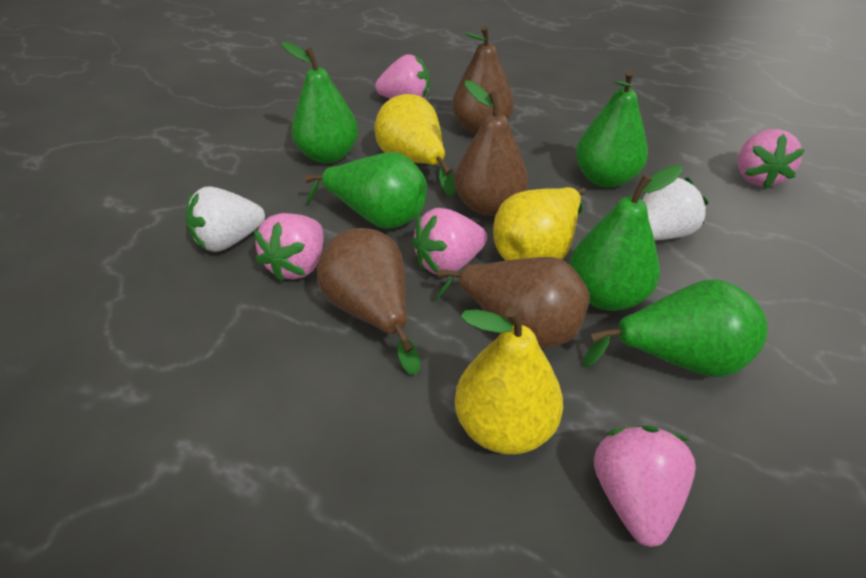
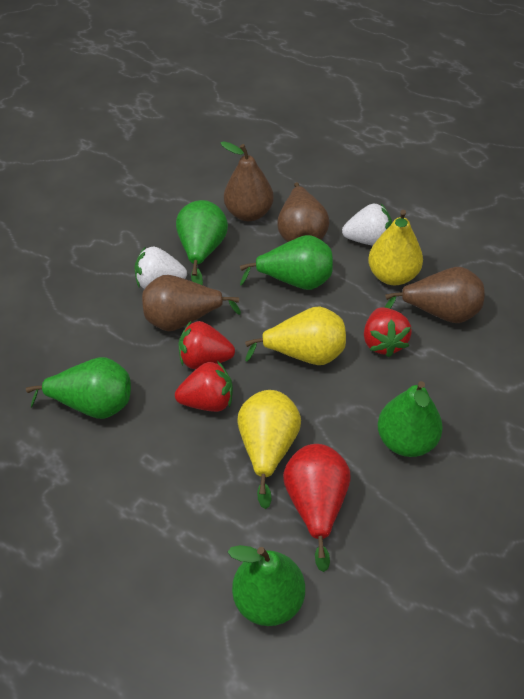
pink strawberry: [254,213,324,282] [375,54,430,99] [411,208,487,275] [594,425,696,547] [738,129,805,189] = 5 -> none = 0
red pear: none = 0 -> [283,444,351,572] = 1
red strawberry: none = 0 -> [175,361,233,412] [179,320,235,369] [364,307,412,357] = 3

